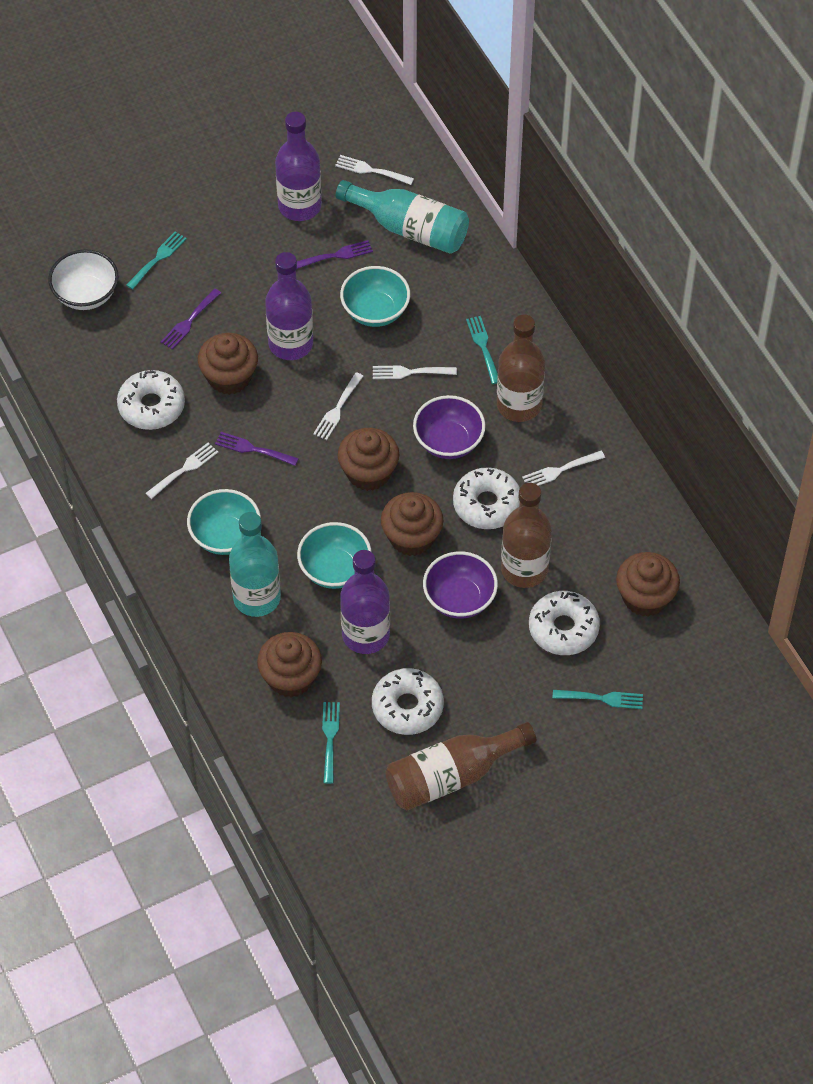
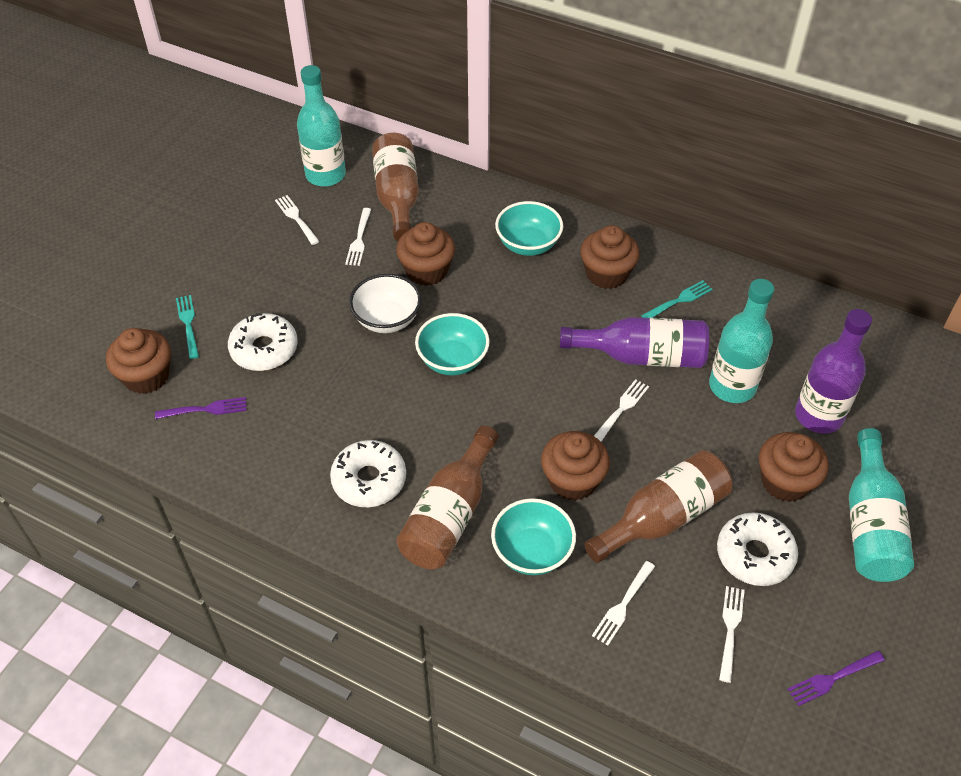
purple bottle: [265,252,313,360] [275,112,322,221] [340,550,390,654] = 3 -> [560,317,709,368] [795,309,872,434] = 2
purple bowl: [413,395,485,459] [423,551,498,619] = 2 -> none = 0
purple fork: [161,289,221,350] [215,432,299,466] [296,240,373,269] = 3 -> [155,397,247,419] [787,651,885,706] = 2
turquoise bottle: [229,512,281,617] [336,180,469,254] = 2 -> [297,65,346,187] [709,279,774,403] [849,428,914,582] = 3
turquoise fork: [126,231,187,290] [322,702,340,784] [466,316,498,384] [553,690,643,709] = 4 -> [176,295,199,359] [641,280,713,318] = 2
white donut: [117,370,185,430] [372,668,444,735] [453,467,520,529] [529,591,600,655] = 4 -> [228,313,298,371] [330,440,406,507] [717,512,798,586] = 3

